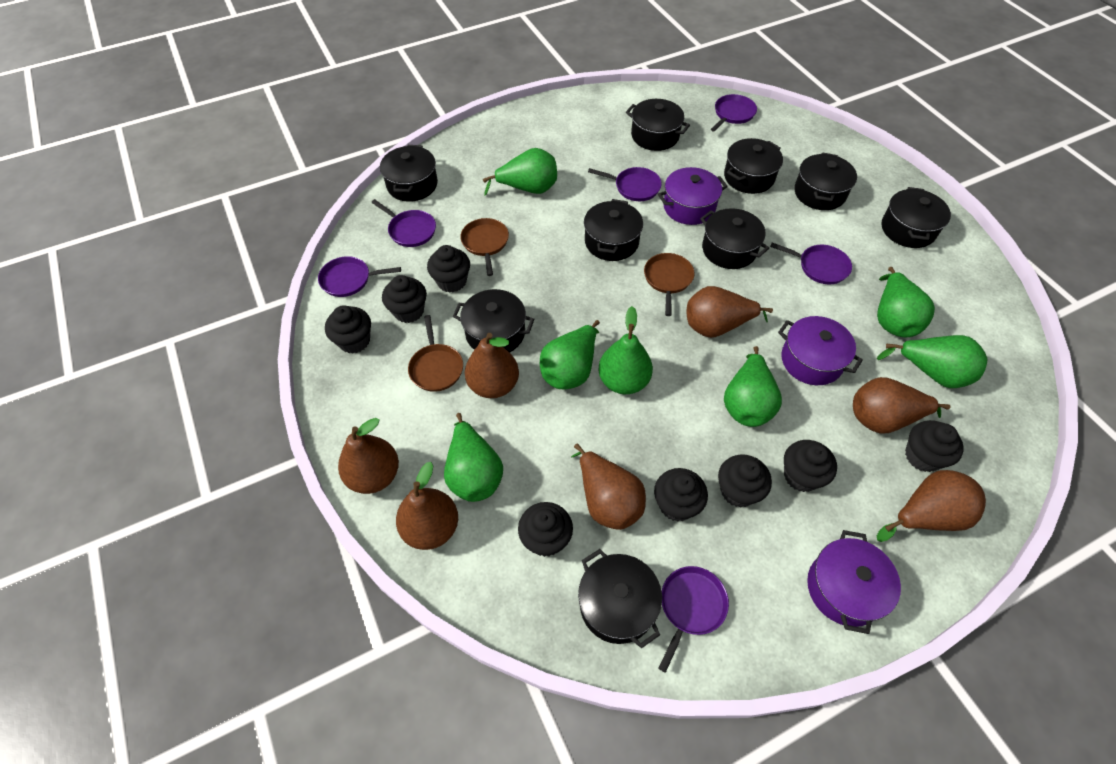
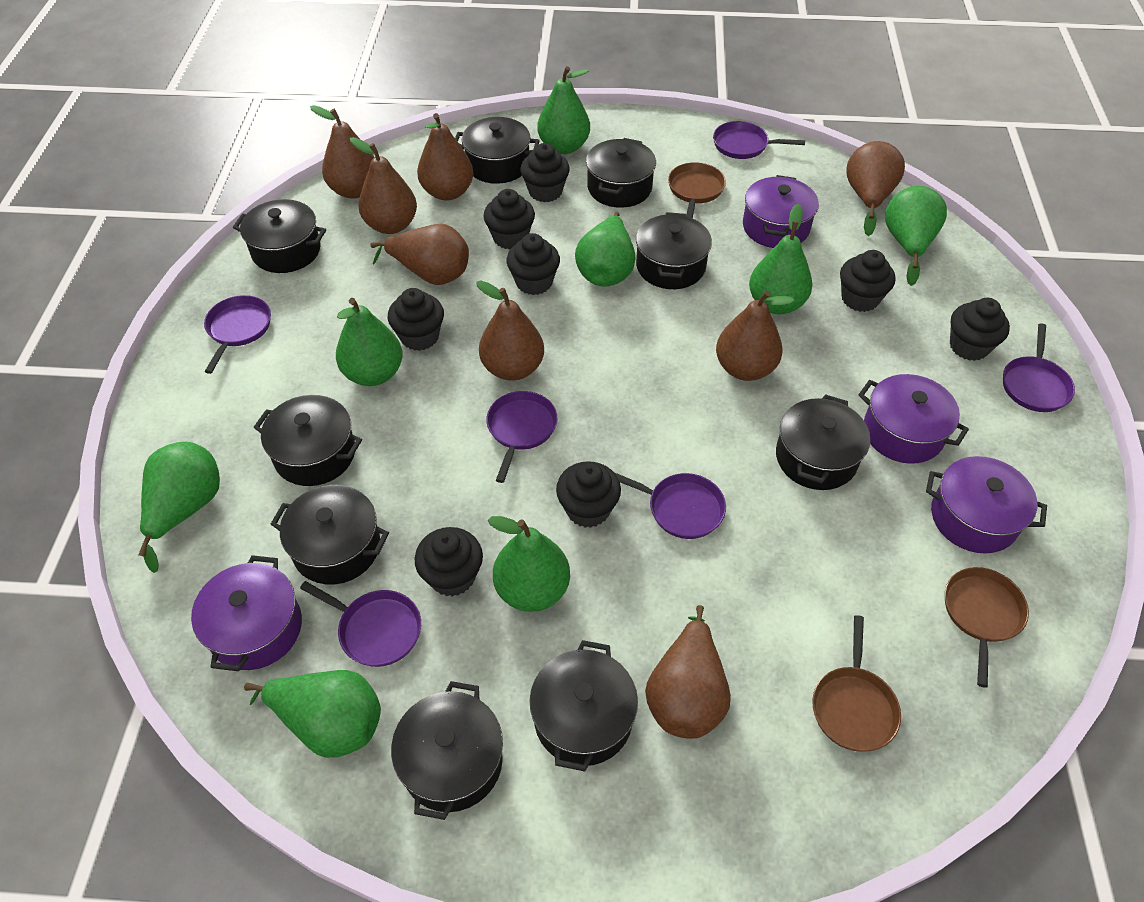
brown pear: [338,418,399,494] [396,462,458,550] [465,333,519,398] [571,444,646,530] [687,286,773,338] [853,377,950,434] [877,470,986,542] = 7 -> [310,105,375,199] [350,137,417,234] [370,224,469,285] [417,113,473,201] [476,280,544,381] [645,605,731,739] [716,290,794,381] [846,141,905,236] = 8
green pear: [444,413,503,502] [483,148,557,196] [540,320,600,389] [599,306,653,394] [724,346,782,427] [877,267,935,337] [877,335,987,388] = 7 -> [138,442,220,573] [244,670,381,758] [336,298,403,386] [488,516,570,612] [537,66,590,154] [575,212,635,286] [749,204,812,314] [885,186,947,286] = 8
purple pot: [658,167,728,225] [778,316,863,385] [807,530,901,634] = 3 -> [191,555,302,671] [743,175,819,248] [858,374,969,464] [926,456,1047,553] = 4

